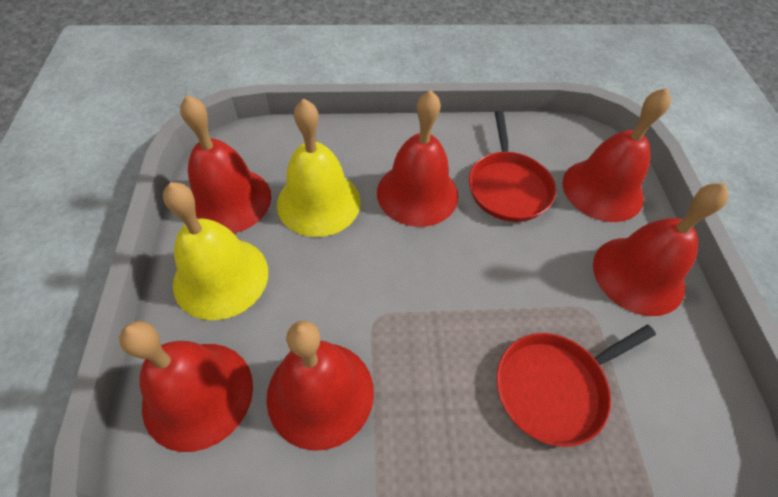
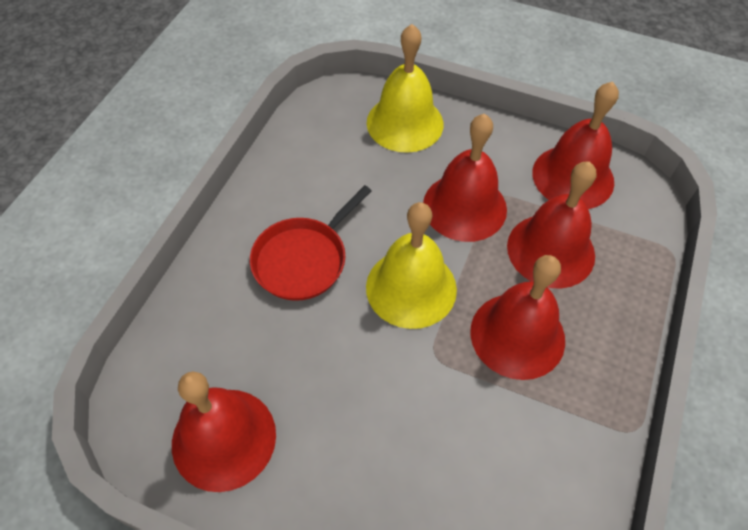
red bell: [119,321,253,452] [180,95,271,233] [267,320,374,451] [377,90,458,227] [563,88,671,222] [593,183,728,316] = 6 -> [172,371,276,492] [423,114,507,242] [470,255,565,380] [507,161,597,288] [532,82,619,209] = 5
red pan: [469,111,556,222] [496,325,656,447] = 2 -> [250,185,372,301] = 1

